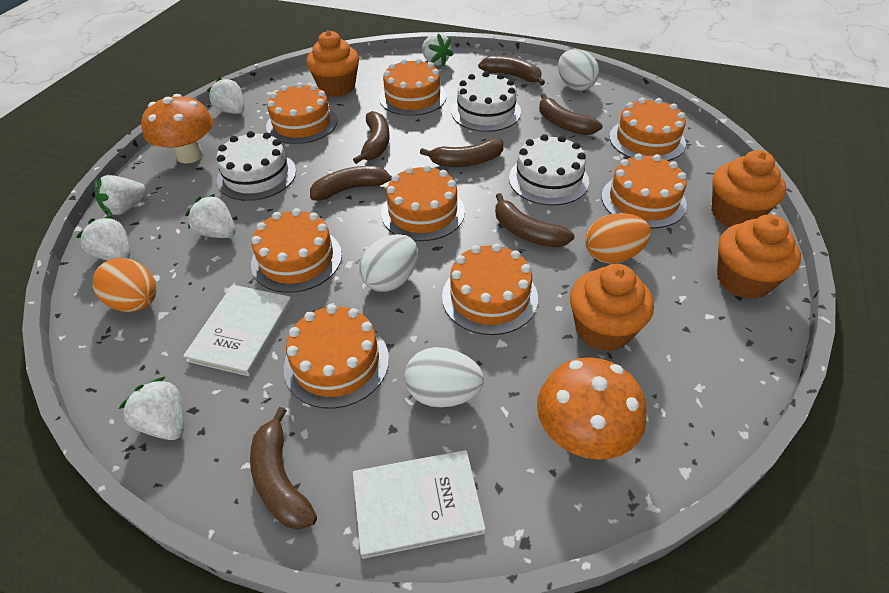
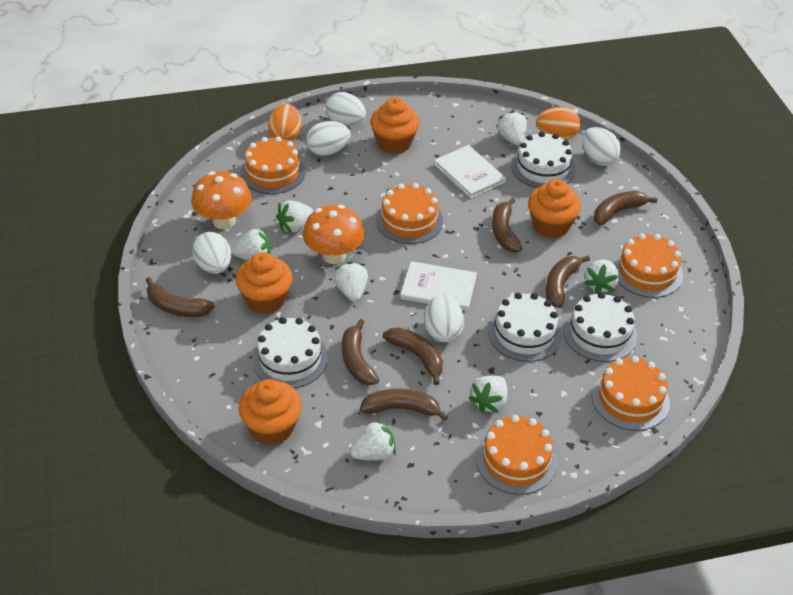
orange cake: [251,208,342,293] [266,82,338,144] [284,305,389,409] [379,58,447,116] [381,165,465,241] [442,243,538,335] [601,154,687,228] [609,98,686,161] = 8 -> [241,136,306,194] [376,183,443,244] [476,415,557,495] [592,356,670,431] [613,233,683,298] = 5
white cake: [216,131,296,201] [451,71,521,132] [509,134,589,206] = 3 -> [252,317,328,388] [488,293,562,362] [511,132,575,188] [563,292,637,362] = 4
white egg: [359,234,418,292] [404,347,484,407] [558,49,599,91] = 3 -> [192,232,231,274] [306,121,351,156] [326,92,366,126] [425,294,464,342] [582,127,621,166] = 5
white strawberry: [76,215,130,260] [94,175,147,215] [118,377,184,440] [185,194,235,238] [207,77,245,114] [422,33,453,67] = 6 -> [231,228,271,260] [276,200,314,233] [334,262,368,302] [350,419,396,460] [469,376,507,413] [497,111,527,145] [584,259,619,294] = 7

